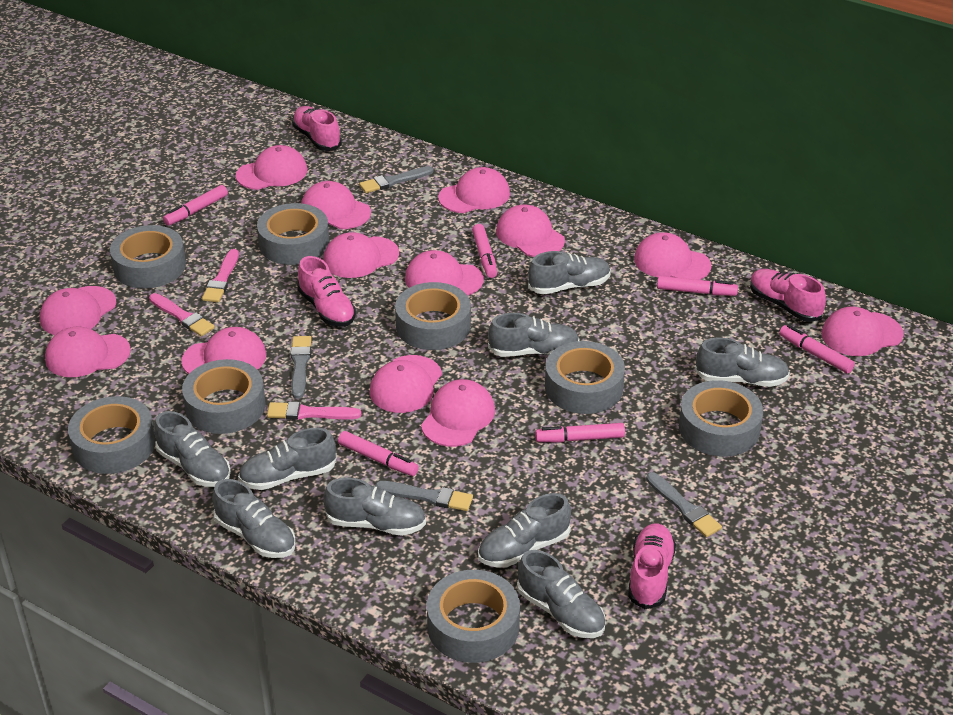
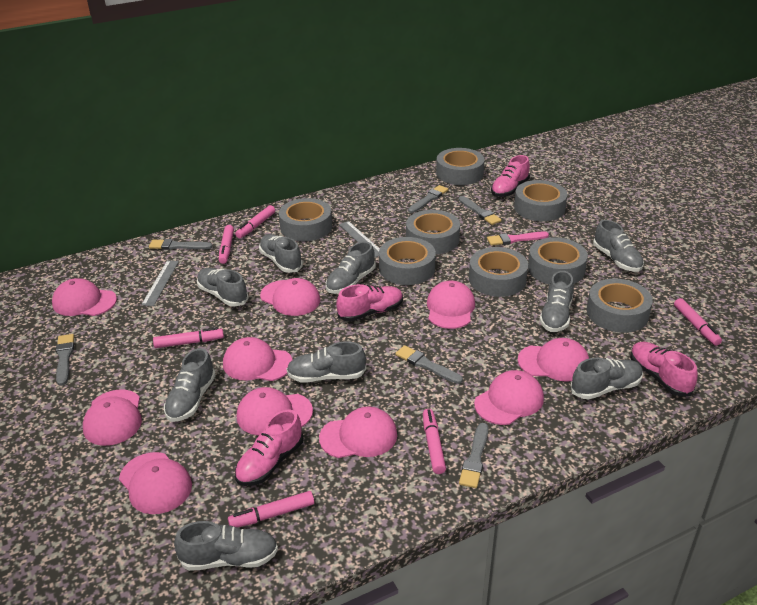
grey brush: [291,336,312,399] [359,166,434,193] [375,481,473,511] [646,472,722,537] = 4 -> [56,334,74,386] [149,239,213,250] [395,345,463,384] [408,185,449,213] [459,196,502,225] [459,423,488,488] = 6
grey ruler: none = 0 -> [141,260,179,306] [339,221,379,257] = 2
pink brush: [149,293,215,336] [202,249,239,302] [267,401,362,420] = 3 -> [487,232,549,246] = 1
pink cap: [40,286,116,335] [45,327,131,377] [181,327,266,374] [236,145,307,190] [301,181,371,229] [323,232,399,278] [370,355,442,413] [405,250,484,296] [421,379,495,447] [438,167,510,213] [496,205,565,257] [634,232,711,280] [821,306,904,356] = 13 -> [52,278,117,316] [83,390,142,446] [119,452,192,514] [223,337,292,381] [237,387,313,435] [260,278,320,316] [319,407,397,458] [427,281,475,329] [474,370,544,425] [518,338,589,381] = 10

